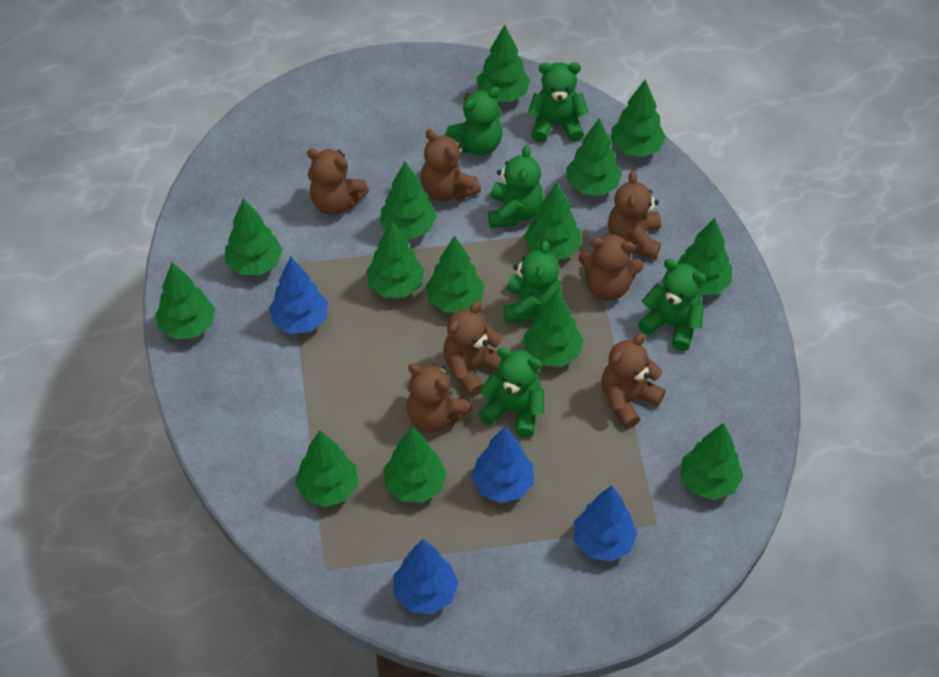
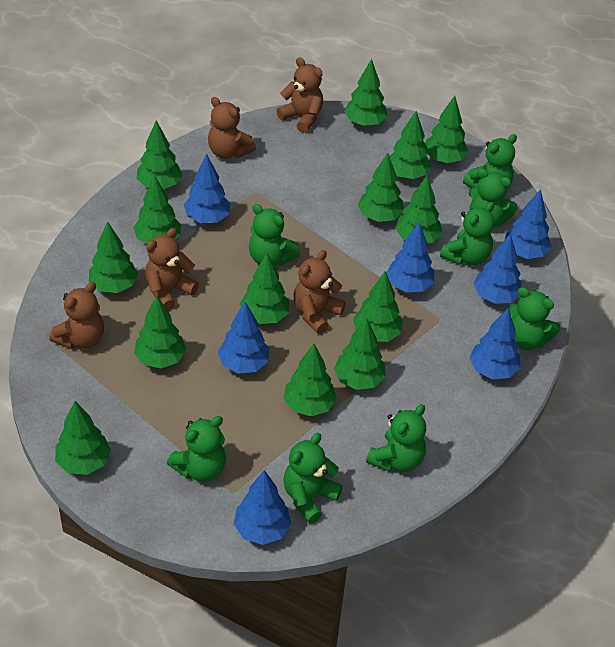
blue tree: [269,257,328,334] [393,539,459,614] [471,426,534,503] [574,485,638,562] = 4 -> [184,153,231,223] [218,302,269,374] [234,470,291,545] [387,223,434,292] [469,308,521,379] [474,233,522,304] [505,189,551,259] = 7
brown teddy bear: [307,149,369,215] [407,363,472,432] [421,129,481,201] [443,301,503,397] [579,233,644,301] [601,333,666,429] [608,171,661,259] = 7 -> [49,282,104,349] [145,228,199,311] [208,97,256,159] [276,57,323,133] [293,250,346,334] = 5
green teddy bear: [444,87,503,156] [478,347,544,438] [488,145,543,228] [504,240,561,323] [528,62,589,142] [638,259,706,351] = 6 -> [167,416,226,482] [249,204,300,266] [284,433,343,524] [366,404,426,472] [440,202,494,265] [463,134,517,188] [469,169,518,227] [509,287,560,350] = 8

